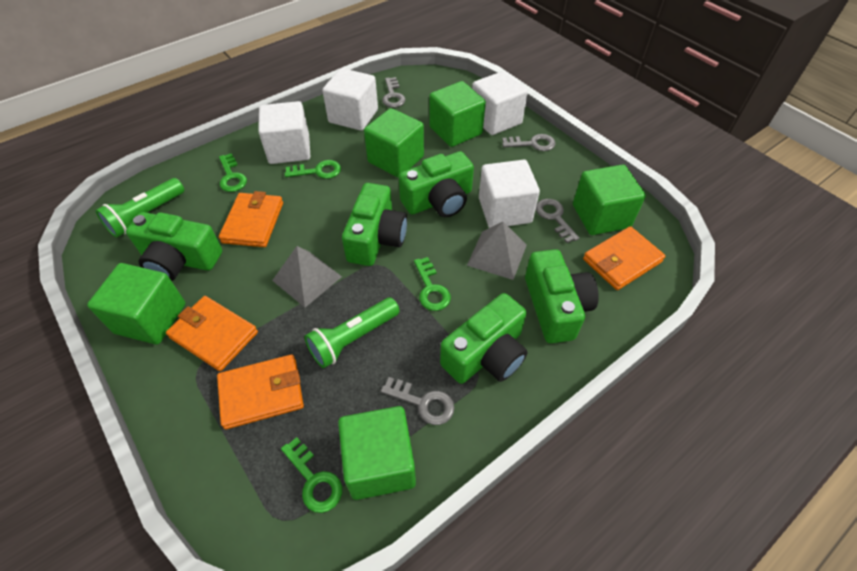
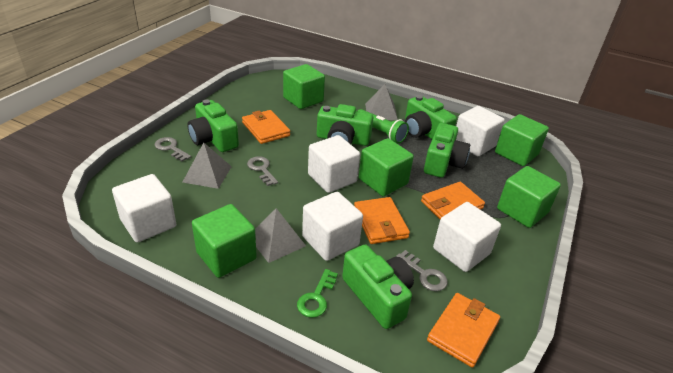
green flashlight: [95,178,184,238] [304,298,400,368] = 2 -> [358,109,409,144] = 1
green key: [219,153,247,192] [281,437,342,513] [285,160,341,179] [414,257,451,311] = 4 -> [297,269,338,318] = 1
grey key: [381,377,454,425] [382,77,406,108] [502,134,556,151] [536,199,579,243] = 4 -> [155,137,191,161] [247,156,278,186] [396,250,448,291] = 3
grey pyramid: [272,246,342,307] [467,221,527,280] = 2 -> [183,143,232,189] [255,208,306,263] [365,84,398,120] = 3
white cube: [258,101,310,164] [322,68,378,131] [472,71,528,135] [479,160,540,228] = 4 -> [112,174,176,242] [302,192,363,261] [308,135,360,193] [433,202,501,272] [456,106,505,156] = 5

